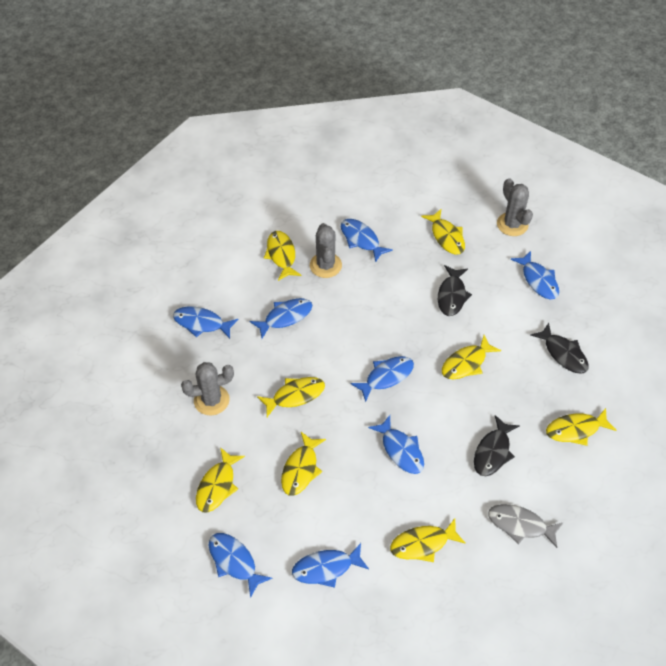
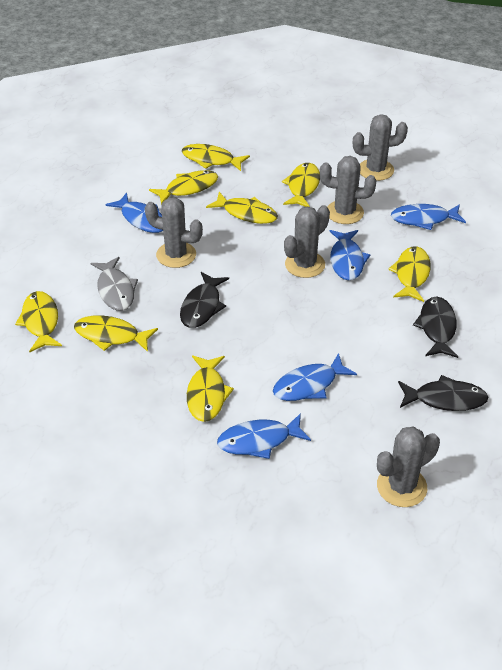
blue fish: [173,306,238,339] [208,533,273,598] [250,298,312,339] [292,543,369,588] [341,219,393,263] [350,356,414,402] [368,415,424,474] [511,251,559,299] = 8 -> [106,192,163,233] [217,413,311,459] [273,353,357,401] [330,230,370,280] [391,204,466,230] = 5
grey cactus: [181,362,234,416] [310,223,342,278] [497,178,533,236] = 3 -> [145,197,203,268] [284,205,330,278] [320,156,377,224] [353,114,408,181] [377,427,440,507] = 5

